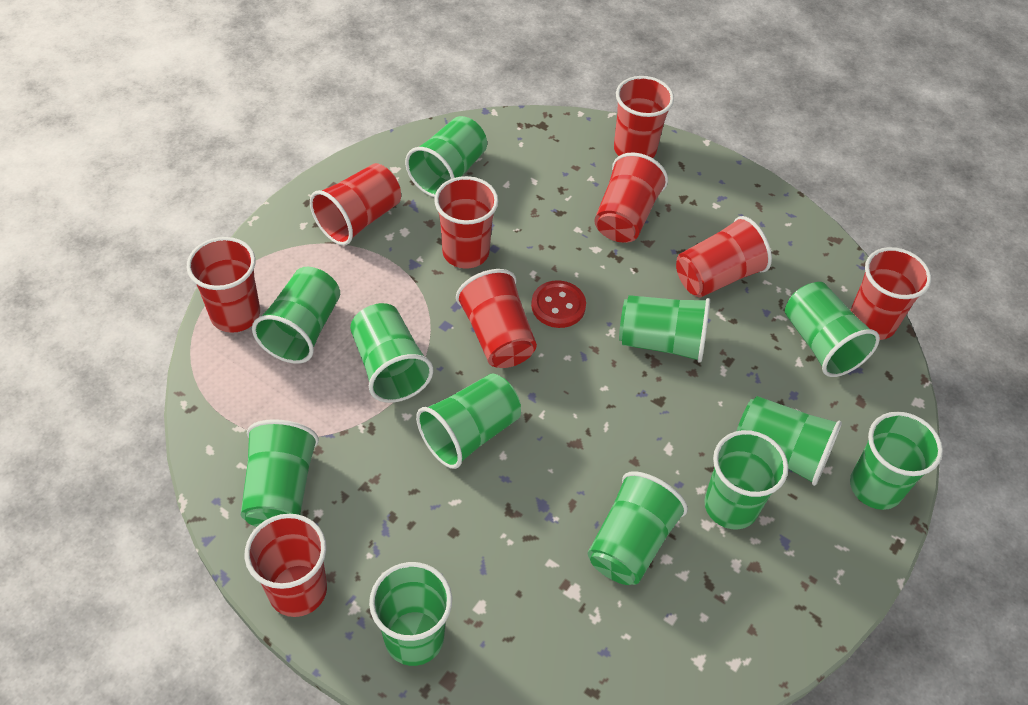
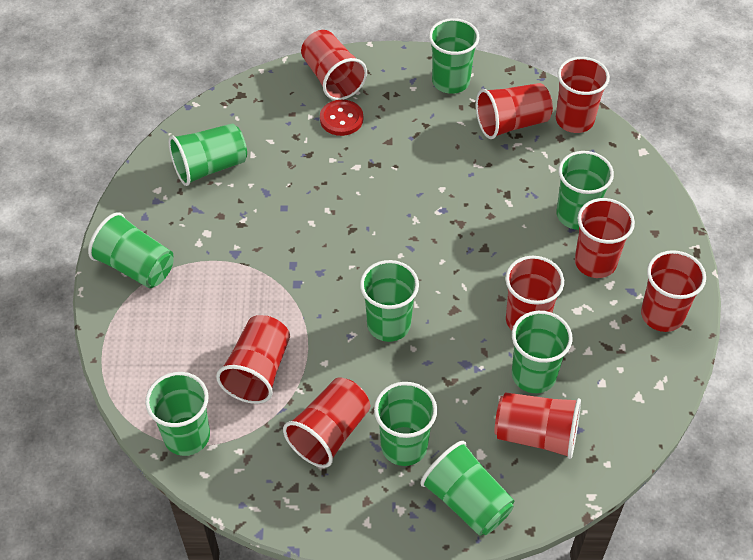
green cup: [241,419,319,527] [252,267,340,364] [350,303,434,403] [369,562,452,666] [405,116,487,197] [416,374,521,469] [588,471,688,585] [619,295,710,363] [704,430,788,529] [737,396,842,486] [785,282,880,377] [850,412,943,510] = 12 -> [88,212,173,288] [145,372,210,456] [169,123,247,186] [360,260,419,342] [374,382,437,466] [420,441,514,536] [429,18,479,94] [512,311,573,393] [556,151,614,230] = 9

